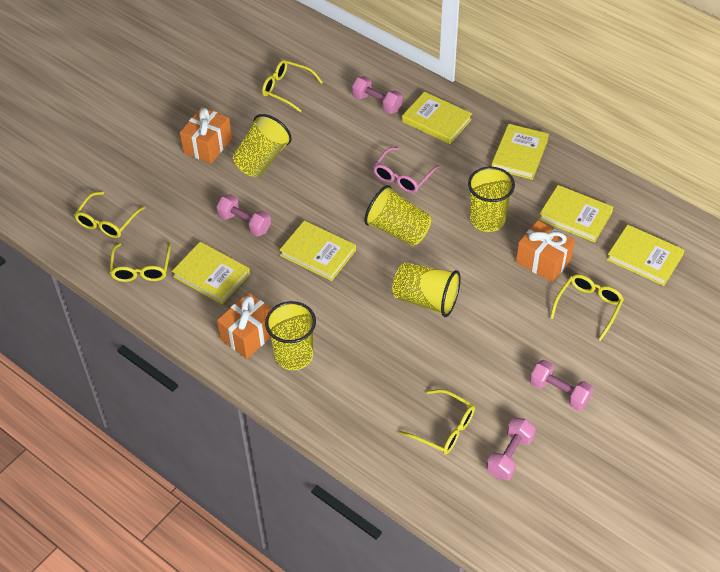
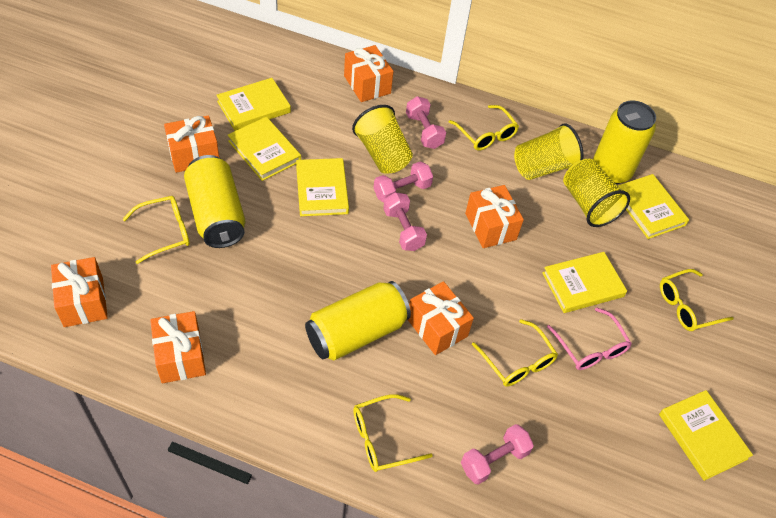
orange gift: [180,107,232,164] [217,292,272,359] [516,220,575,282] = 3 -> [51,257,108,327] [150,311,206,383] [164,116,219,173] [344,45,394,102] [408,281,474,355] [465,185,524,248] = 6
yellow can: none = 0 -> [184,155,246,248] [305,281,411,361] [593,101,656,184] = 3
yellow cup: [233,114,292,177] [265,301,316,370] [364,185,431,246] [392,262,461,317] [468,167,515,232] = 5 -> [352,105,413,174] [514,123,584,180] [563,159,630,227] = 3

